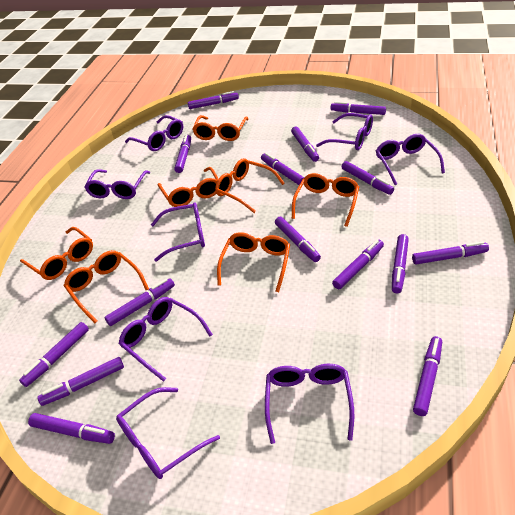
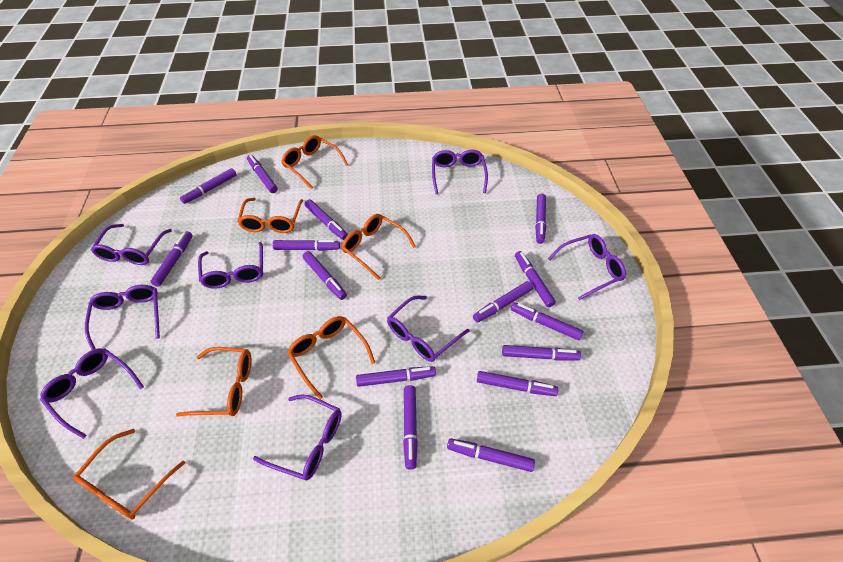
orange glasses: [20,227,93,280] [64,250,149,323] [158,167,219,207] [193,115,249,141] [215,158,285,213] [217,232,290,292] [292,173,359,227] = 7 -> [73,429,185,520] [176,347,252,417] [237,198,303,233] [281,135,348,189] [287,316,375,399] [342,214,416,280] = 6

